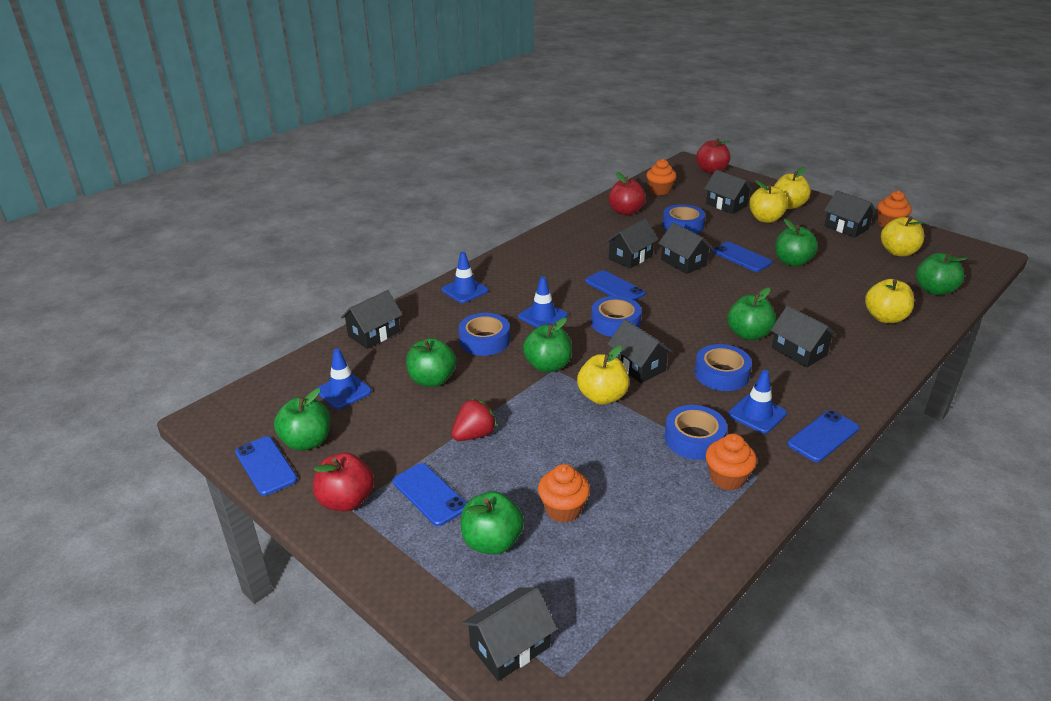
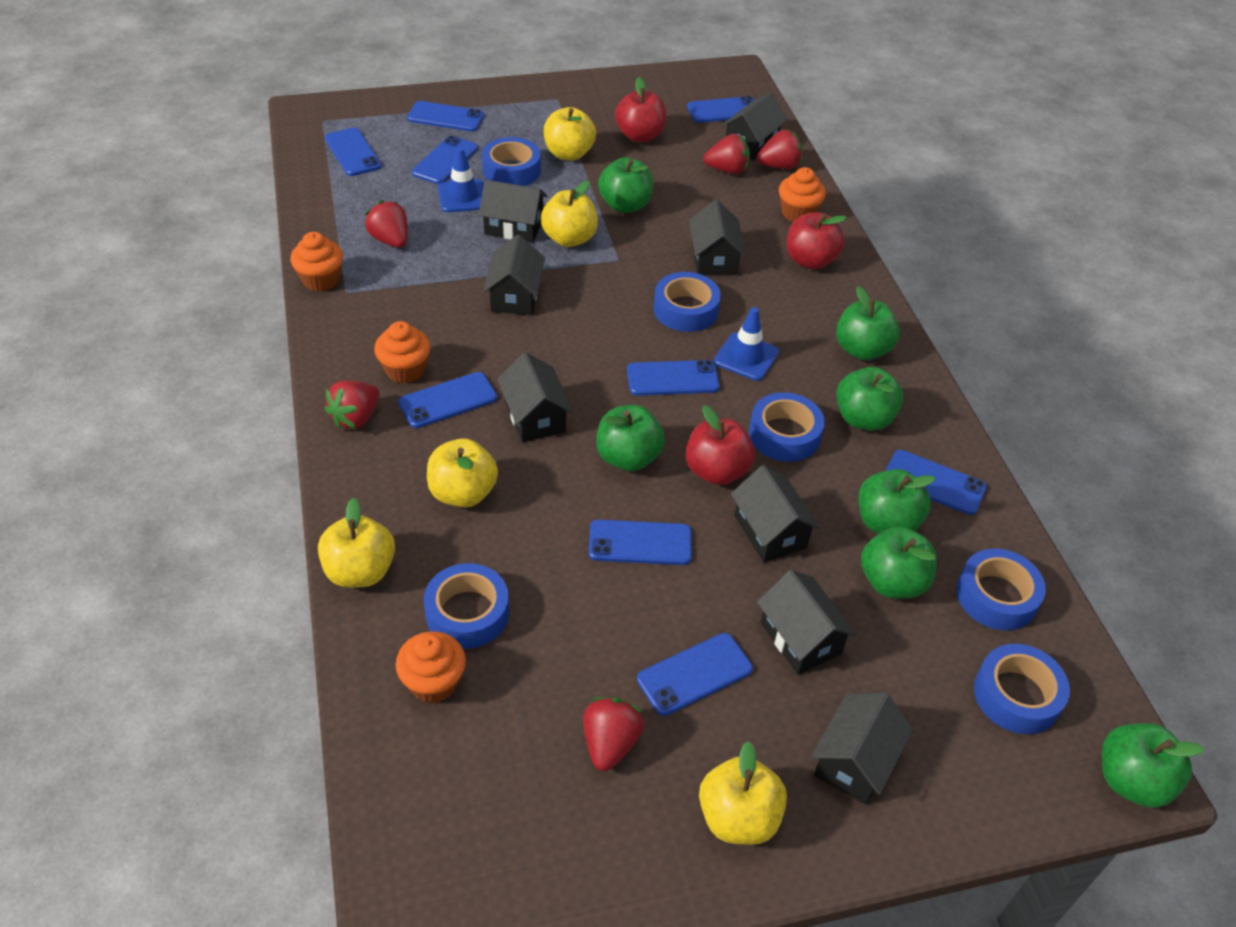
blue phone: [235,436,298,496] [393,463,467,526] [585,270,645,301] [712,242,772,272] [787,410,859,462] = 5 -> [325,128,382,176] [398,372,497,428] [407,101,484,132] [412,136,478,184] [589,519,692,565] [627,360,720,396] [637,633,753,716] [687,96,755,123] [886,450,987,515] = 9
blue tape: [458,313,510,356] [591,296,642,337] [662,204,705,234] [664,405,727,460] [694,344,752,391] = 5 -> [424,563,509,649] [482,137,541,186] [654,272,721,332] [749,392,825,462] [957,549,1046,630] [974,644,1070,734] = 6
blue traffic cone: [317,348,372,409] [442,252,489,303] [518,276,568,328] [728,370,787,434] = 4 -> [438,147,484,212] [714,307,779,381] = 2
red strawberry: [452,398,497,441] = 1 -> [325,380,380,429] [365,200,408,248] [583,697,644,771] [704,134,750,174] [757,130,802,169] = 5

